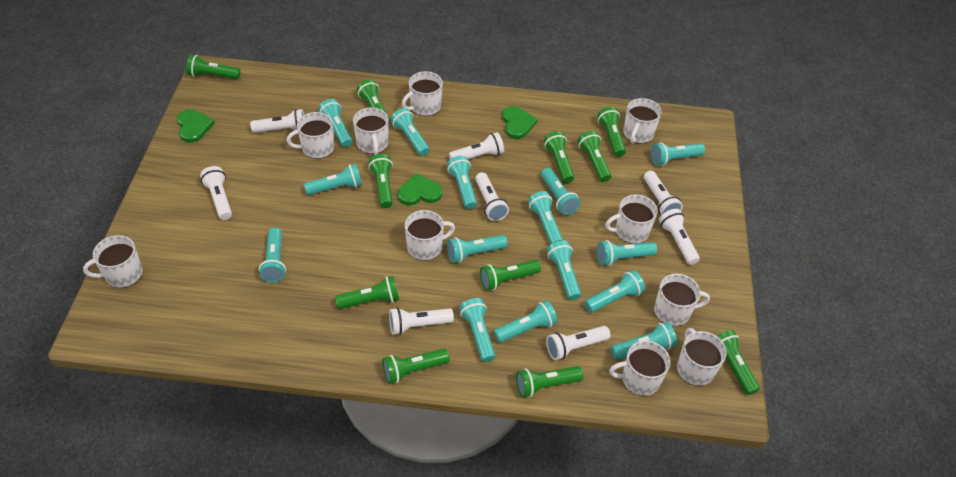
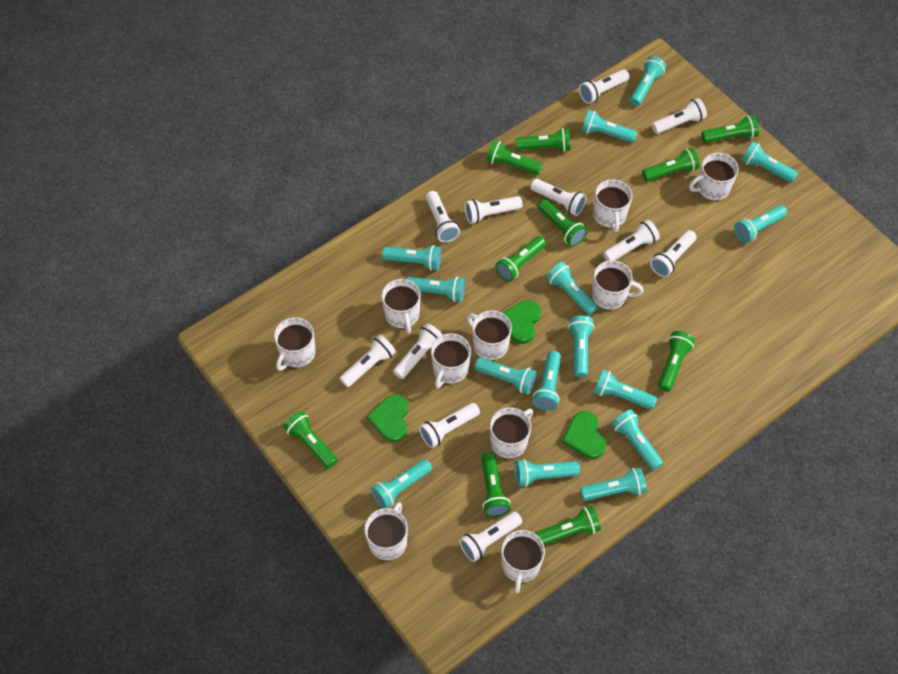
green flashlight: [186,55,241,79] [335,276,399,309] [357,79,390,123] [369,154,393,208] [382,349,450,384] [480,260,541,291] [516,366,583,397] [544,131,574,183] [578,131,611,182] [597,107,626,157] [717,330,760,395] = 11 -> [283,411,337,469] [481,452,510,517] [486,140,543,175] [495,236,546,282] [516,128,571,152] [535,505,601,545] [538,199,587,246] [642,148,700,181] [658,331,695,392] [702,115,759,143] = 10
white flashlight: [200,166,232,220] [250,109,304,133] [389,307,454,335] [449,132,504,159] [475,172,509,221] [546,326,610,360] [644,171,683,215] [659,209,700,265] = 8 -> [339,335,396,387] [393,323,443,379] [419,403,480,448] [426,191,460,242] [459,512,522,562] [465,196,523,224] [530,179,586,216] [579,69,629,104] [603,220,660,261] [650,230,697,277] [652,98,707,134] = 11

